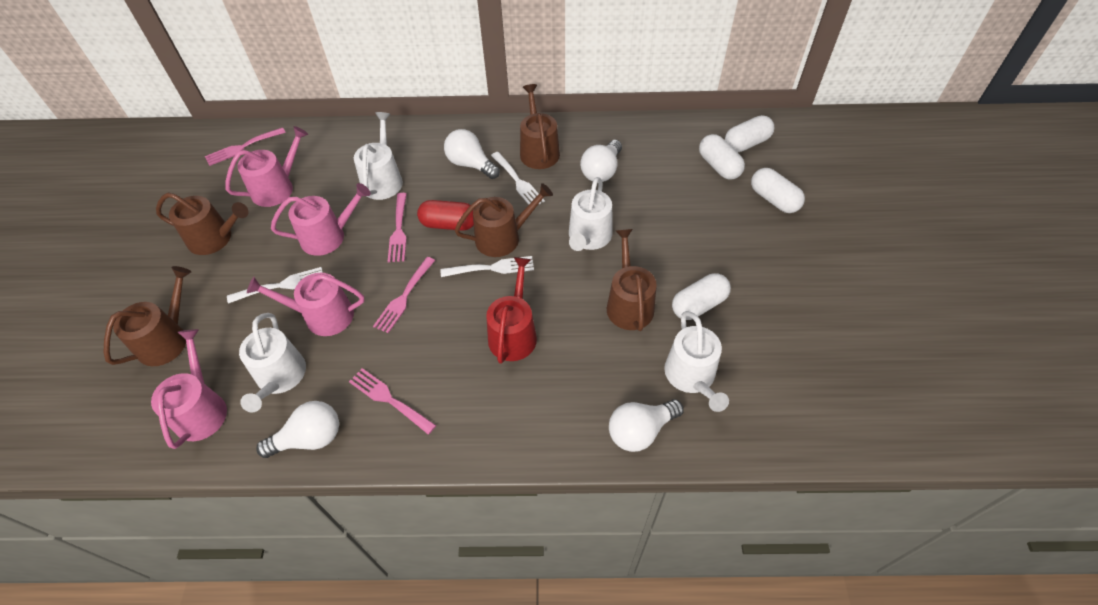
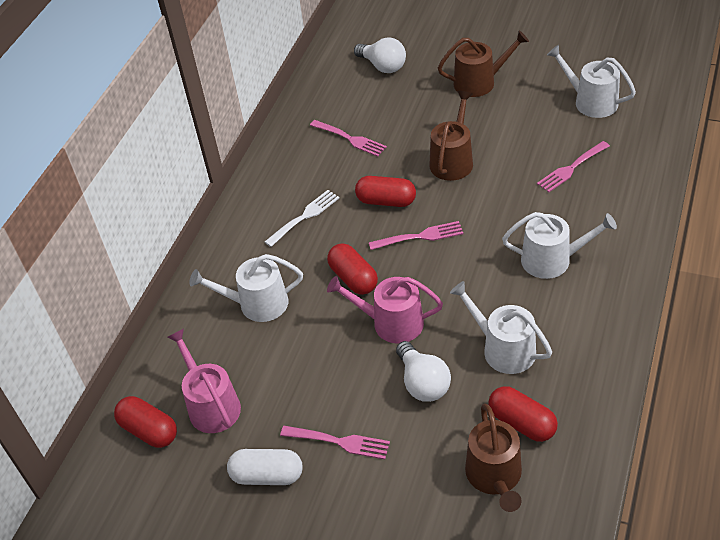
brown watering can: [104,266,191,366] [156,193,249,255] [455,183,553,257] [520,84,560,169] [607,229,657,331] = 5 -> [429,91,473,181] [438,31,529,97] [465,403,522,512] = 3
pink watering can: [151,329,227,449] [225,126,308,207] [247,273,365,336] [271,183,371,256] = 4 -> [168,329,241,433] [327,276,443,343] = 2
red capsule: [417,200,474,231] = 1 -> [114,396,177,448] [327,243,378,295] [355,176,416,207] [488,386,558,442] = 4
red watering can: [486,257,537,364] = 1 -> none = 0
white capsule: [672,273,731,320] [699,134,745,180] [725,115,774,152] [751,168,805,213] = 4 -> [227,449,302,485] = 1
white fork: [227,267,323,304] [440,256,534,277] [491,152,545,205] = 3 -> [265,190,340,247] = 1
white light bulb: [256,401,339,458] [444,129,500,179] [580,140,622,182] [609,399,684,452] = 4 -> [354,37,406,73] [396,341,451,402] = 2

